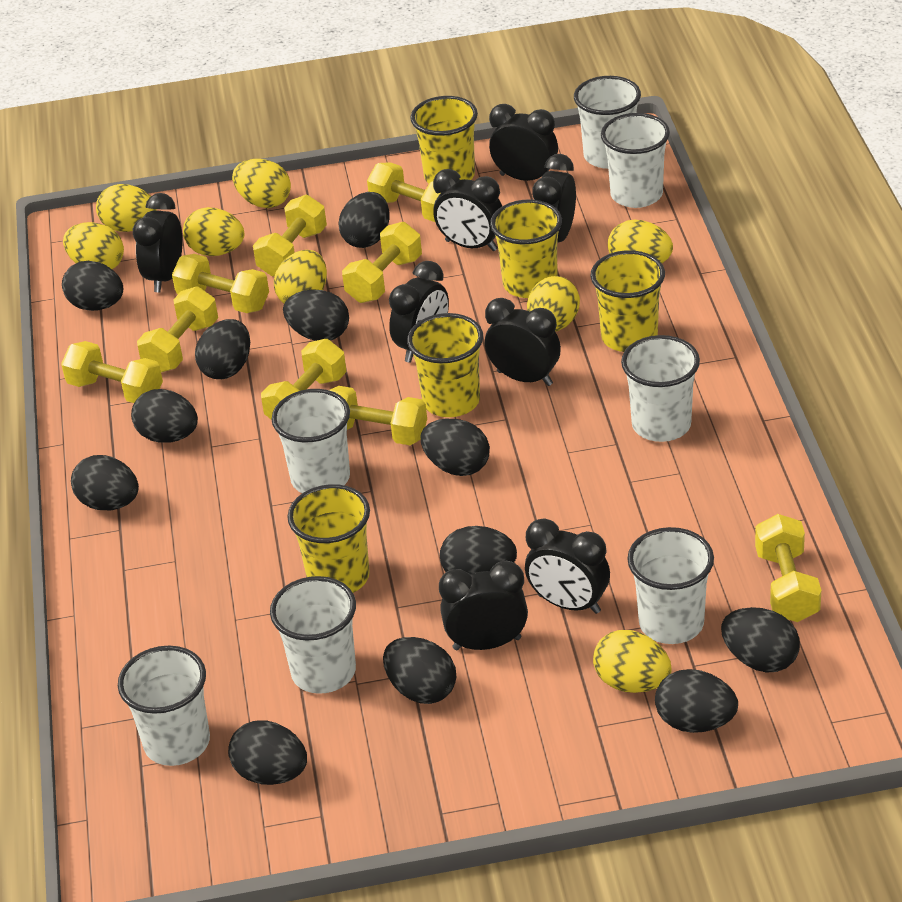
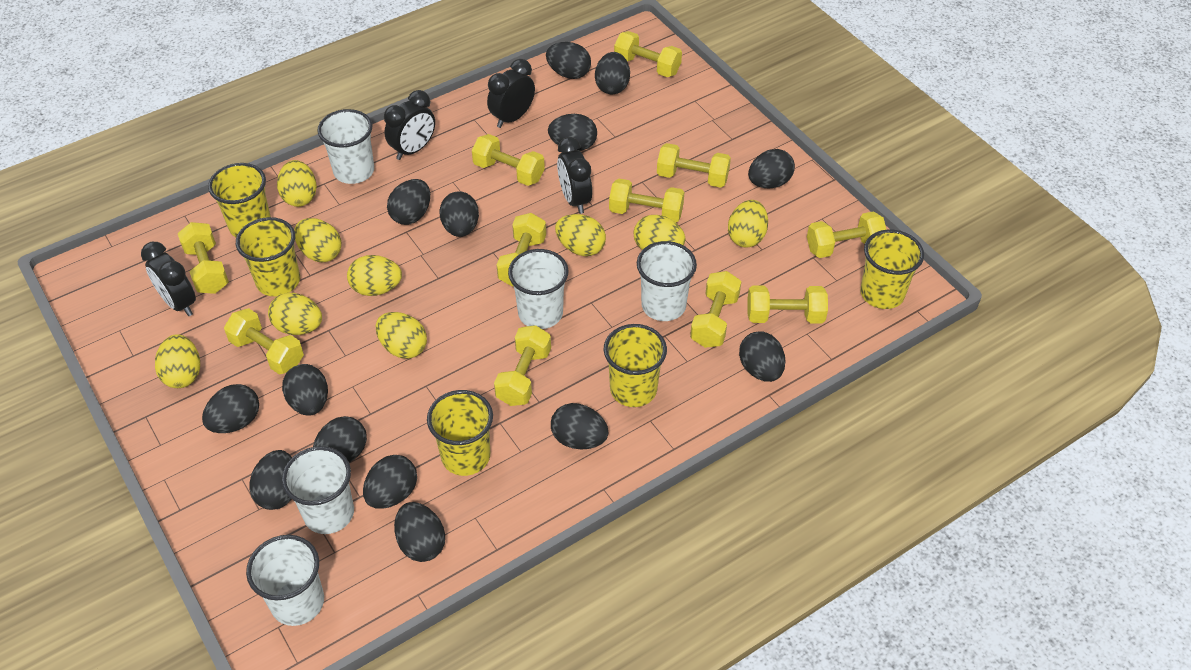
black clock: [133,193,182,292] [389,261,449,363] [433,169,502,251] [439,561,528,650] [485,298,561,386] [489,104,558,181] [525,519,610,614] [532,154,576,243] = 8 -> [141,242,196,316] [384,90,435,160] [487,59,535,128] [557,137,592,214] = 4
black egg: [62,261,123,311] [71,455,139,510] [131,389,198,443] [195,319,250,379] [228,720,307,785] [283,289,349,341] [338,192,390,248] [383,637,456,704] [421,419,490,476] [440,526,517,574] [655,669,738,733] [721,607,800,673] = 12 -> [202,384,259,433] [250,450,292,510] [282,364,328,416] [313,416,367,463] [363,455,417,509] [387,179,430,225] [394,502,445,562] [439,191,479,237] [546,42,591,79] [548,114,597,151] [551,403,609,450] [595,52,630,94] [739,331,785,382] [748,149,795,188] = 14
white cup: [118,646,210,766] [270,576,356,694] [272,389,350,493] [574,76,641,169] [601,113,670,208] [621,335,700,442] [627,527,714,644] = 7 -> [246,535,324,626] [282,446,354,534] [317,109,374,184] [508,249,569,329] [637,241,697,321] = 5
yellow dumbbell: [61,341,163,403] [137,287,218,373] [172,254,269,313] [253,195,327,276] [261,339,346,420] [329,386,427,445] [342,222,422,303] [367,162,440,222] [755,514,821,622] = 9 -> [178,222,229,294] [224,308,304,374] [472,134,545,186] [494,325,551,406] [497,213,546,287] [609,179,684,222] [614,31,682,77] [657,143,731,188] [690,271,741,348] [747,285,828,324] [807,212,887,258] = 11
yellow egg: [63,222,124,269] [96,184,157,232] [183,207,244,256] [232,159,291,208] [274,250,327,303] [527,276,580,332] [593,630,672,693] [608,220,673,263] = 8 -> [155,334,200,388] [268,293,322,335] [277,160,317,207] [294,218,341,262] [347,255,402,296] [376,312,427,359] [555,214,606,256] [633,215,685,250] [728,200,768,248] = 9

